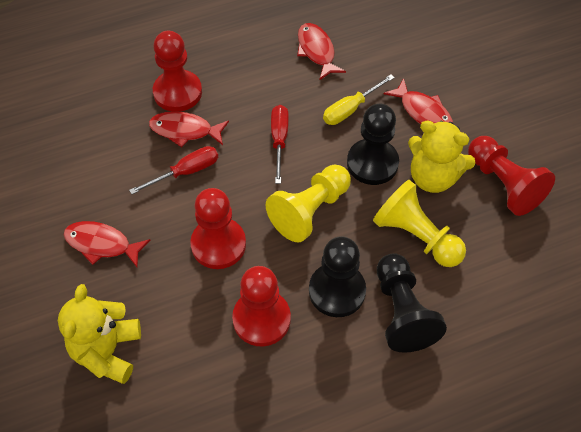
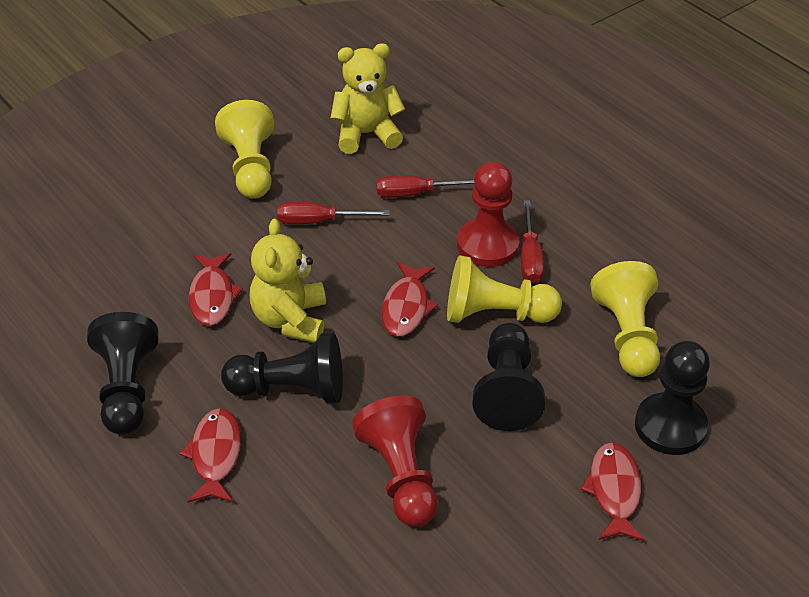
black pawn: [309,236,366,317] [347,104,399,185] [377,253,447,353] = 3 -> [87,312,158,435] [221,332,343,404] [472,323,545,431] [635,341,710,455] = 4
red pawn: [153,31,202,112] [190,188,246,269] [232,266,291,347] [468,136,555,216] = 4 -> [352,395,438,527] [457,161,520,267] = 2
red screwdriver: [129,146,218,194] [271,105,289,184] = 2 -> [278,202,390,224] [376,175,474,198] [521,200,544,283] = 3
yellow pawn: [266,165,351,242] [373,180,466,267] = 2 -> [215,100,274,199] [447,255,562,323] [590,261,660,377] = 3
yellow screwdriver: [323,74,395,125] = 1 -> none = 0

